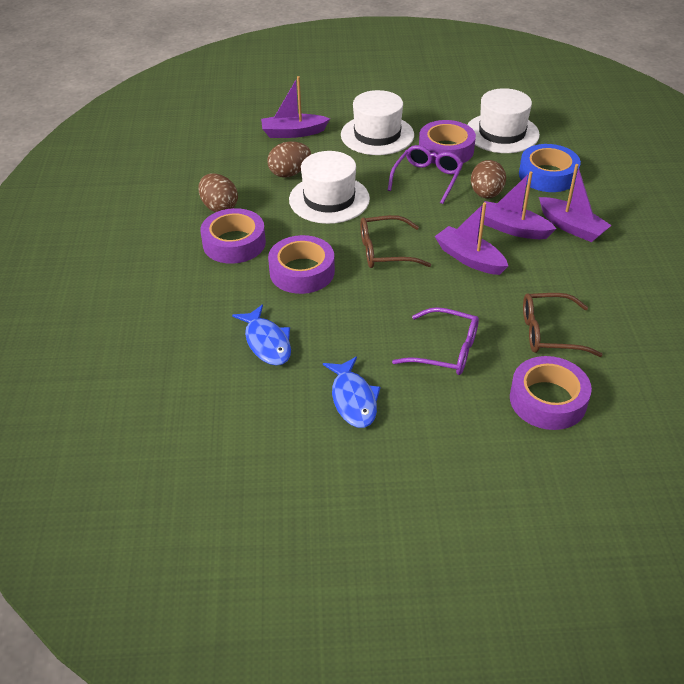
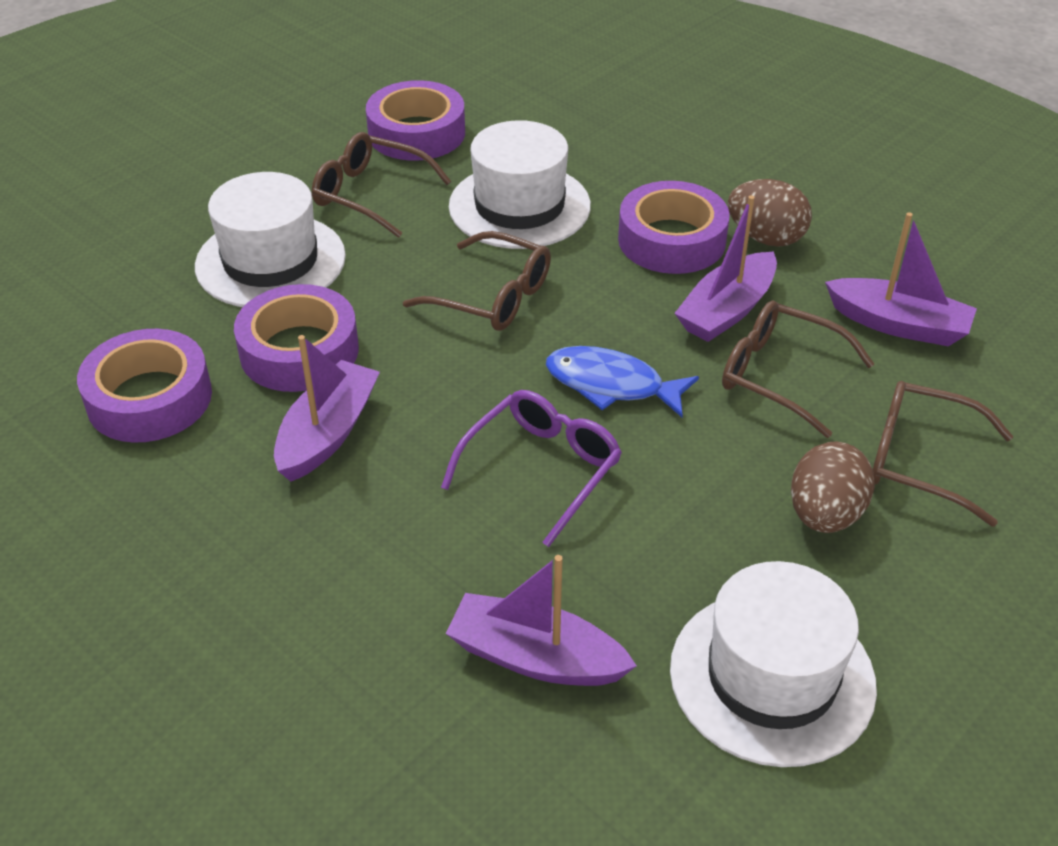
blue fish: [232,304,291,366] [323,357,381,428] = 2 -> [546,346,699,417] = 1
blue tape: [519,144,581,192] = 1 -> none = 0
brown egg: [199,174,238,212] [267,141,311,178] [471,160,506,198] = 3 -> [728,179,812,247] [791,442,875,533] = 2
brown glasses: [360,215,431,268] [523,293,603,357] = 2 -> [312,132,451,238] [403,231,551,331] [722,301,874,438] [873,381,1013,527] = 4
purple glasses: [388,145,463,204] [392,307,479,375] = 2 -> [441,390,622,547] = 1

